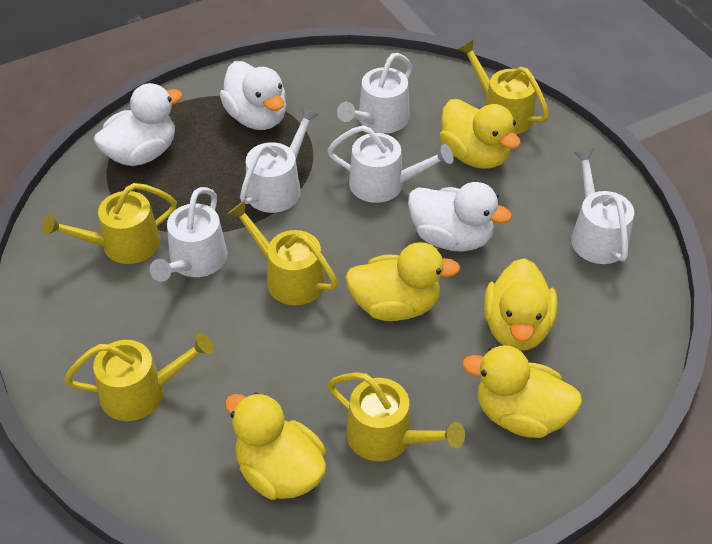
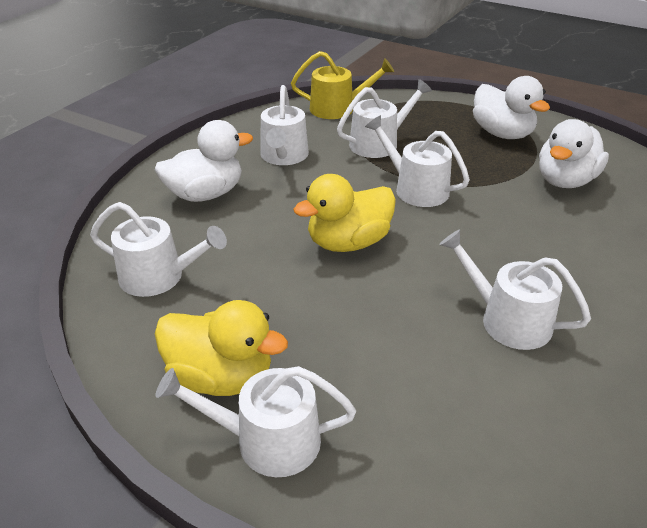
white watering can: [150,187,227,282] [240,107,319,213] [327,125,454,203] [337,53,412,133] [571,149,634,264] = 5 -> [90,202,227,297] [156,366,356,477] [260,85,309,165] [337,79,432,158] [365,115,470,207] [439,229,591,350] = 6
yellow duck: [225,392,326,500] [345,242,460,321] [440,99,521,169] [462,345,582,438] [484,258,558,351] = 5 -> [155,300,288,396] [293,174,396,252] = 2
yellow watering can: [42,183,177,264] [64,333,214,421] [228,200,338,305] [327,372,465,461] [457,39,549,134] = 5 -> [291,51,394,119] = 1

